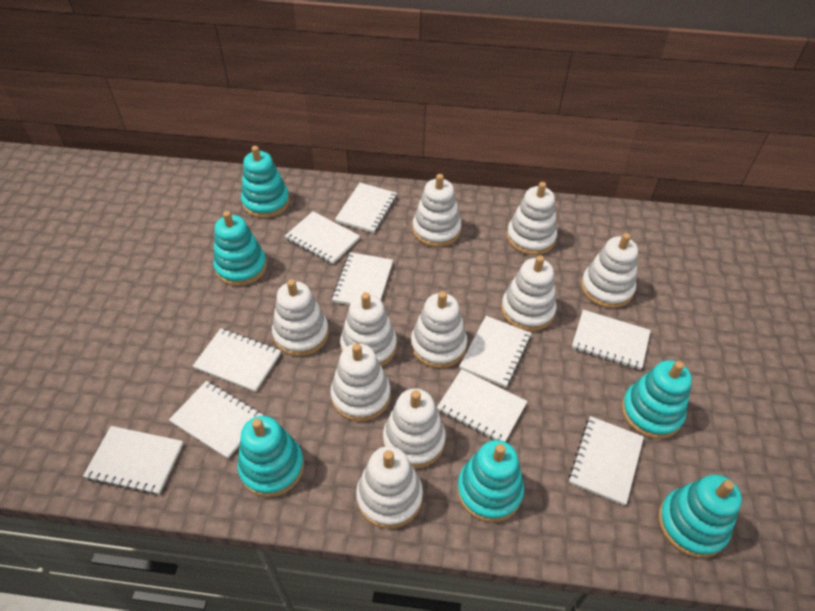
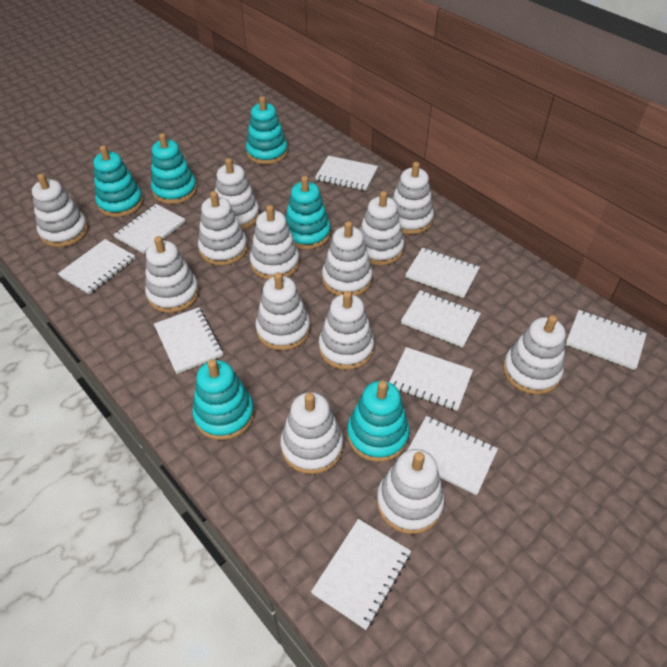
white stacking toy: [272,279,329,356] [330,343,390,421] [340,292,397,367] [356,446,423,529] [383,389,446,469] [411,291,467,368] [413,174,461,247] [501,255,557,331] [507,182,557,255] [581,233,638,308] = 10 -> [32,174,88,247] [145,236,199,313] [198,191,248,266] [215,158,260,230] [250,205,300,280] [255,272,310,351] [280,392,343,474] [319,291,374,370] [322,221,373,296] [359,191,404,265] [377,449,445,534] [392,162,434,235] [503,315,566,395] = 13

